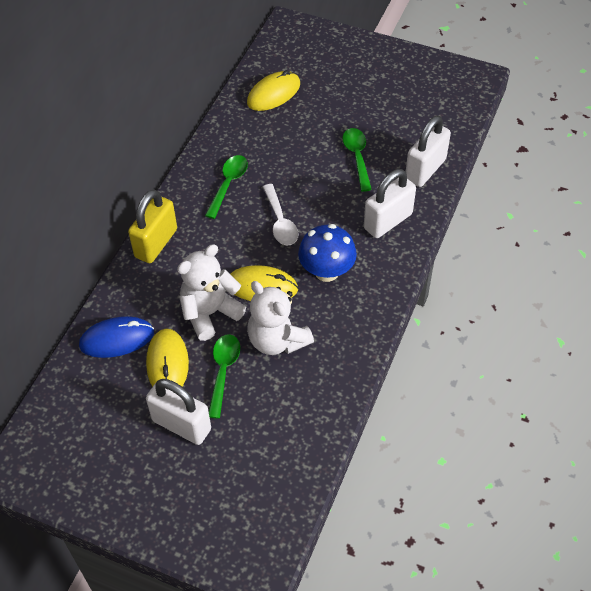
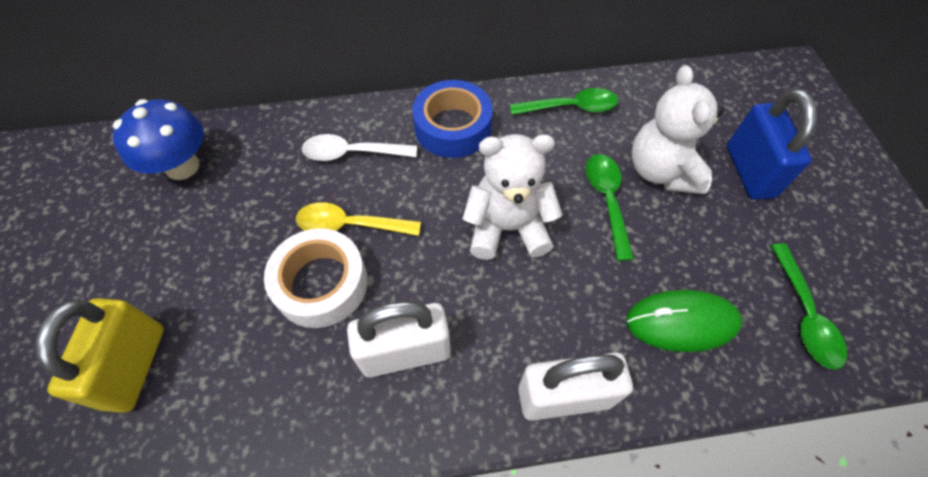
blue mouse: [79,316,154,358] = 1 -> none = 0
blue padlock: none = 0 -> [727,89,817,200] = 1
blue tape: none = 0 -> [412,80,493,158] = 1
green mouse: none = 0 -> [626,290,743,352] = 1
white padlock: [146,379,211,445] [364,169,416,238] [406,116,451,187] = 3 -> [347,301,451,377] [518,352,633,421] = 2
white tape: none = 0 -> [264,228,368,328] = 1
yellow mouse: [146,329,189,387] [230,265,298,301] [247,70,300,111] = 3 -> none = 0
yellow spoon: none = 0 -> [296,202,421,236] = 1

